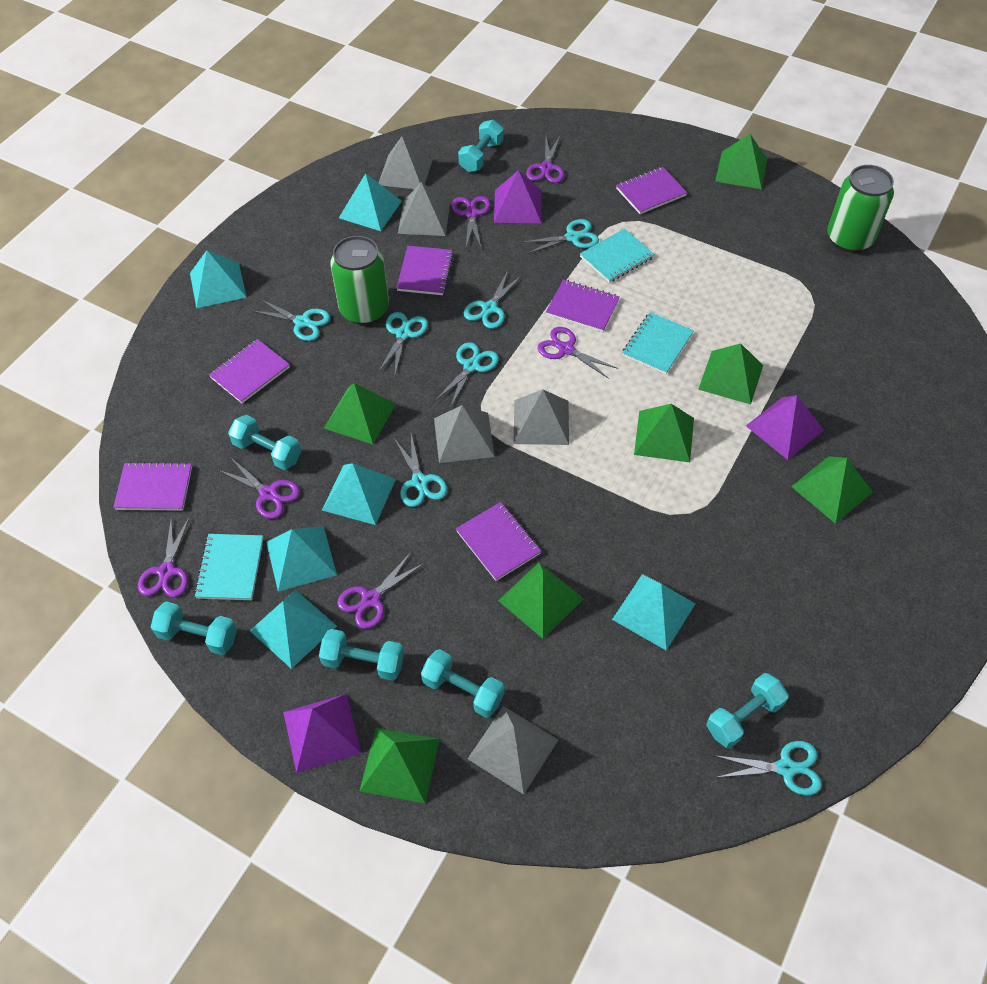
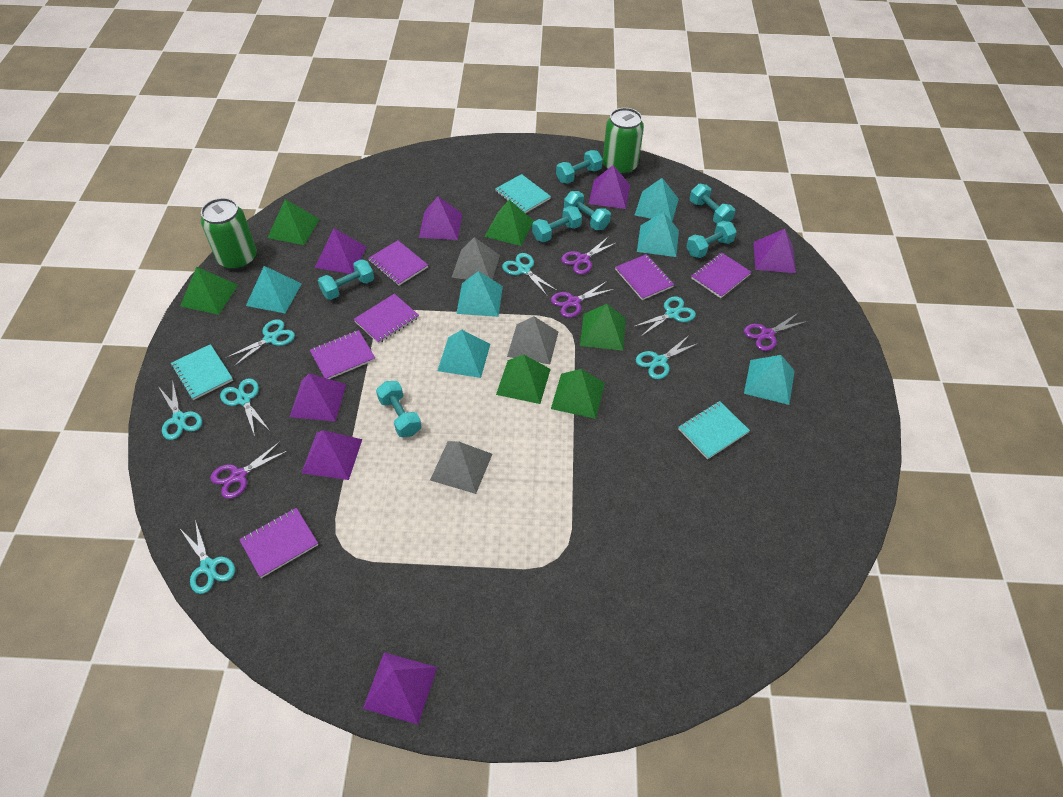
green pyramid: [324,383,396,444] [360,728,440,803] [498,562,584,639] [634,404,694,462] [698,343,763,405] [715,134,767,189] [791,456,873,524] = 7 -> [180,267,238,315] [268,199,319,245] [484,200,534,246] [496,355,551,404] [551,369,605,419] [580,304,626,351] = 6
grey pyramid: [379,136,433,189] [398,182,450,236] [434,405,495,463] [468,706,558,795] [514,389,569,445] = 5 -> [430,441,492,494] [452,237,500,280] [507,316,558,364] = 3
purple pyramid: [283,694,361,773] [494,170,542,223] [746,395,824,460] = 3 -> [290,373,346,421] [302,430,362,480] [315,228,366,274] [363,652,437,725] [419,196,462,240] [589,165,630,209] [753,229,796,273] = 7
purple scissors: [138,516,190,597] [218,457,300,519] [337,551,424,629] [451,196,491,247] [526,136,565,183] [537,327,618,379] = 6 -> [211,441,289,499] [551,281,614,318] [561,236,618,274] [744,313,808,351] = 4
turquoise dumbbell: [151,602,237,655] [228,415,301,470] [319,629,404,681] [421,649,505,718] [458,120,504,172] [706,673,789,748] = 6 -> [318,259,374,300] [376,381,422,437] [532,206,582,242] [556,150,603,184] [564,191,611,230] [686,221,737,258] [690,184,735,224] = 7

